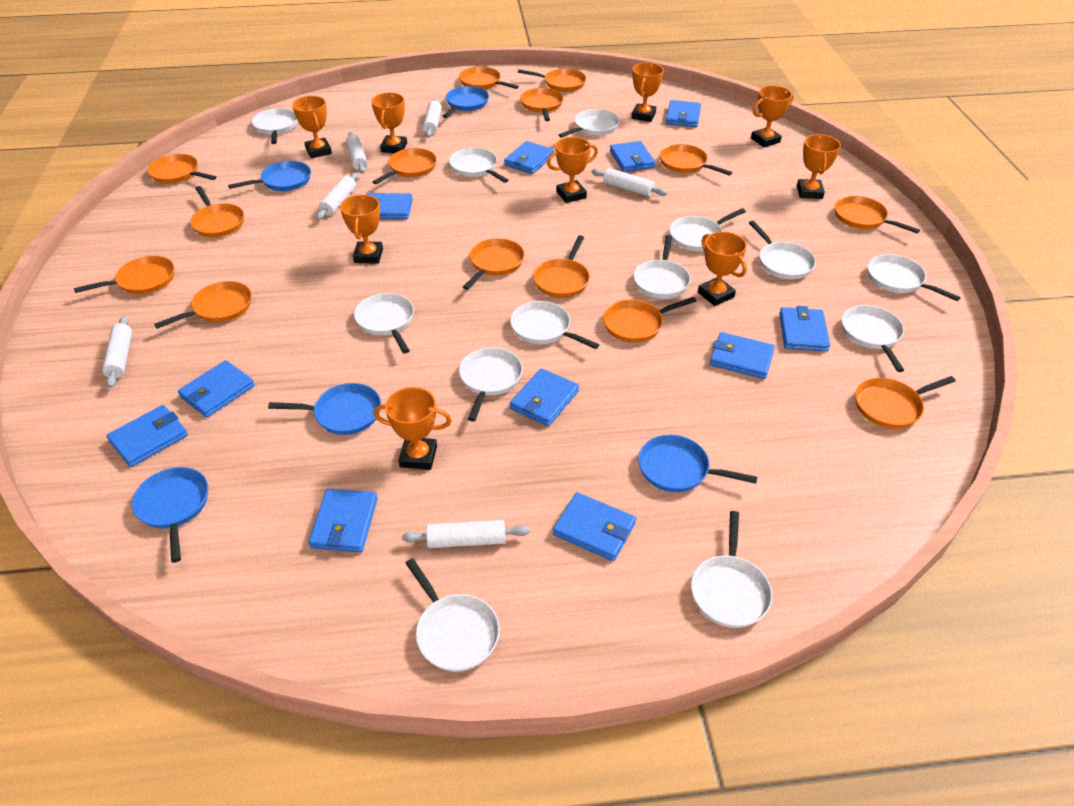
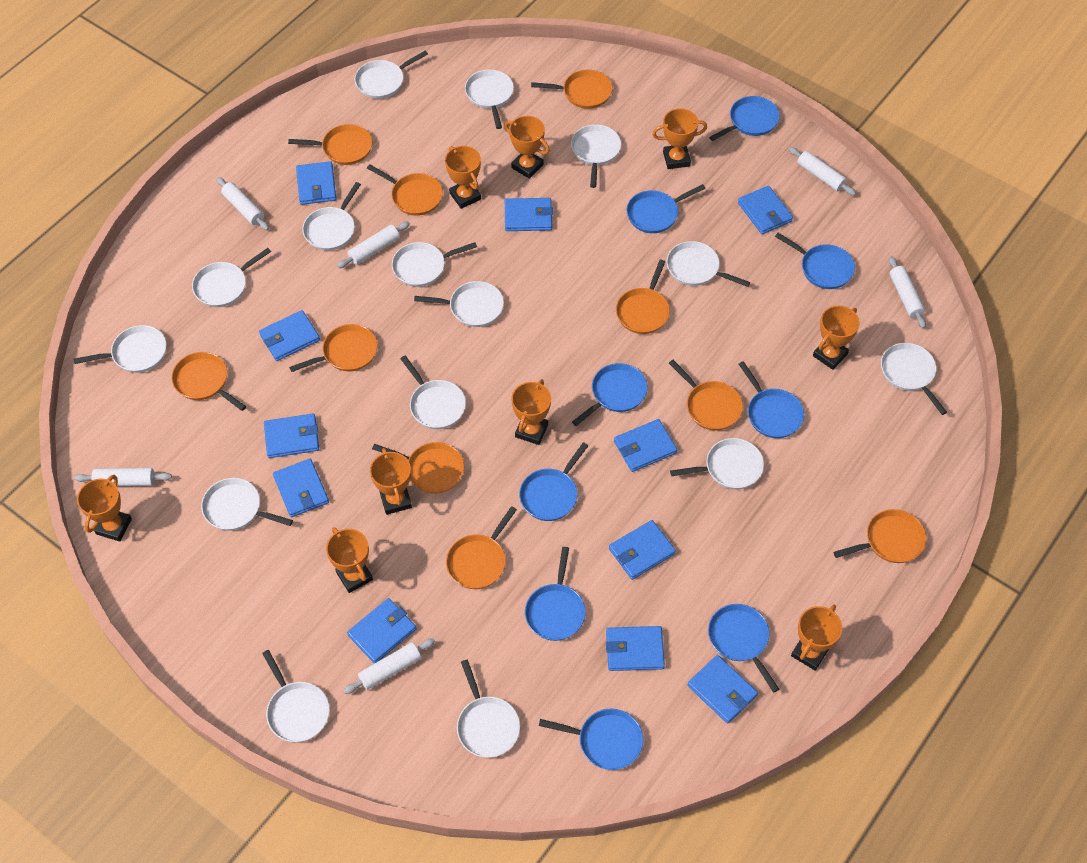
blue pan: [132,467,208,563] [228,161,311,191] [268,383,381,435] [443,86,489,118] [638,435,757,492] = 5 -> [519,442,588,521] [525,547,586,641] [539,709,643,770] [572,363,648,426] [626,184,706,233] [708,604,779,693] [709,96,780,141] [739,361,804,438] [775,233,855,289] = 9
orange pan: [74,256,174,294] [147,154,216,184] [154,281,252,329] [190,186,244,238] [373,148,437,184] [459,67,519,90] [463,238,525,290] [518,68,586,92] [520,88,563,121] [533,235,590,298] [603,297,696,343] [660,144,732,175] [835,196,920,234] [855,376,956,429] = 14 -> [171,352,246,411] [288,124,372,165] [289,324,377,372] [367,164,443,216] [372,442,464,494] [446,506,517,589] [531,70,613,109] [616,260,670,334] [669,360,743,431] [833,509,926,563] = 10
white pan: [252,108,297,144] [354,293,414,353] [405,558,500,672] [449,148,509,183] [459,347,523,421] [510,301,599,349] [559,109,619,138] [634,235,691,299] [669,208,746,251] [691,511,773,628] [749,221,816,279] [842,305,904,372] [868,254,961,301] = 13 -> [74,325,166,373] [192,248,271,307] [201,478,293,531] [262,650,330,742] [302,182,361,251] [355,50,428,99] [392,242,477,287] [400,355,466,429] [414,281,504,327] [457,660,520,758] [465,69,514,129] [571,124,621,188] [667,241,750,287] [670,438,764,489] [881,343,947,415] = 15

